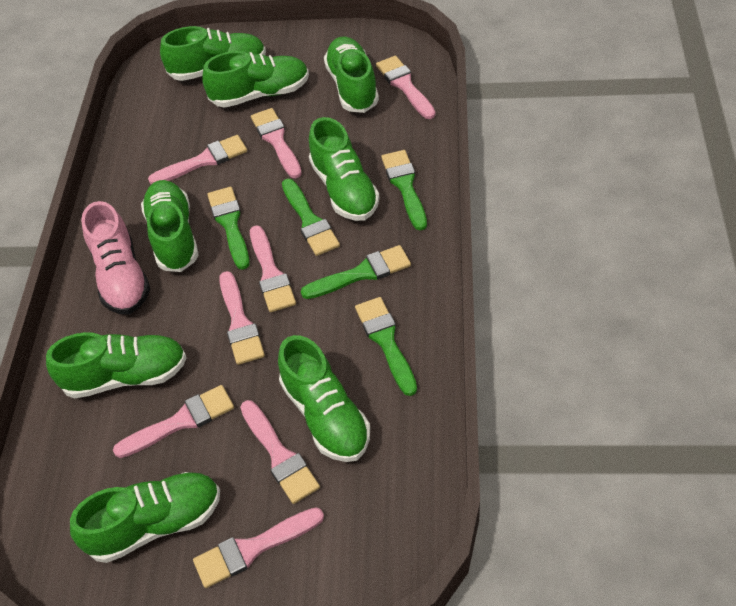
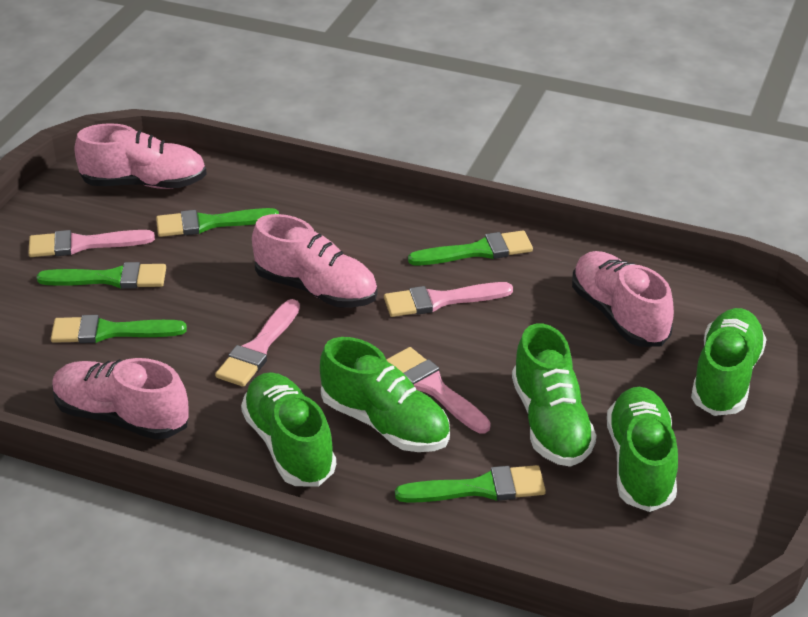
green shoe: [46,332,187,399] [70,472,220,563] [141,180,199,272] [160,26,266,81] [202,51,309,108] [278,335,370,462] [309,117,380,221] [324,37,379,113] = 8 -> [241,372,336,486] [320,337,450,452] [512,323,597,467] [607,387,678,512] [691,308,767,416] = 5
pink brush: [113,385,234,458] [148,135,247,185] [193,507,324,588] [219,271,265,365] [240,400,320,504] [250,225,296,312] [251,108,302,178] [376,56,435,119] = 8 -> [28,230,155,257] [215,299,300,387] [384,282,513,317] [386,347,491,433] = 4
pink shoe: [81,201,150,314] = 1 -> [52,358,189,440] [74,123,207,189] [252,214,377,308] [572,251,674,347] = 4

